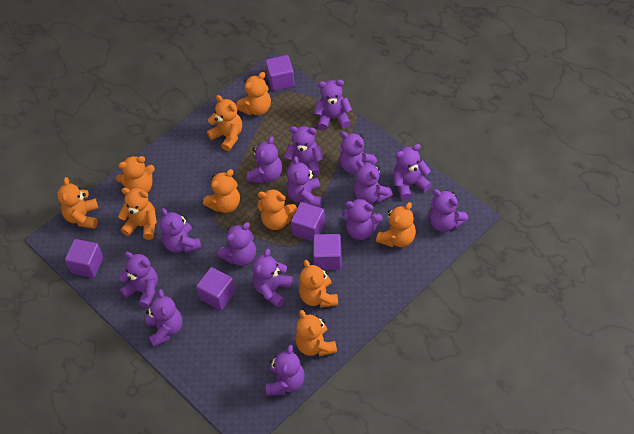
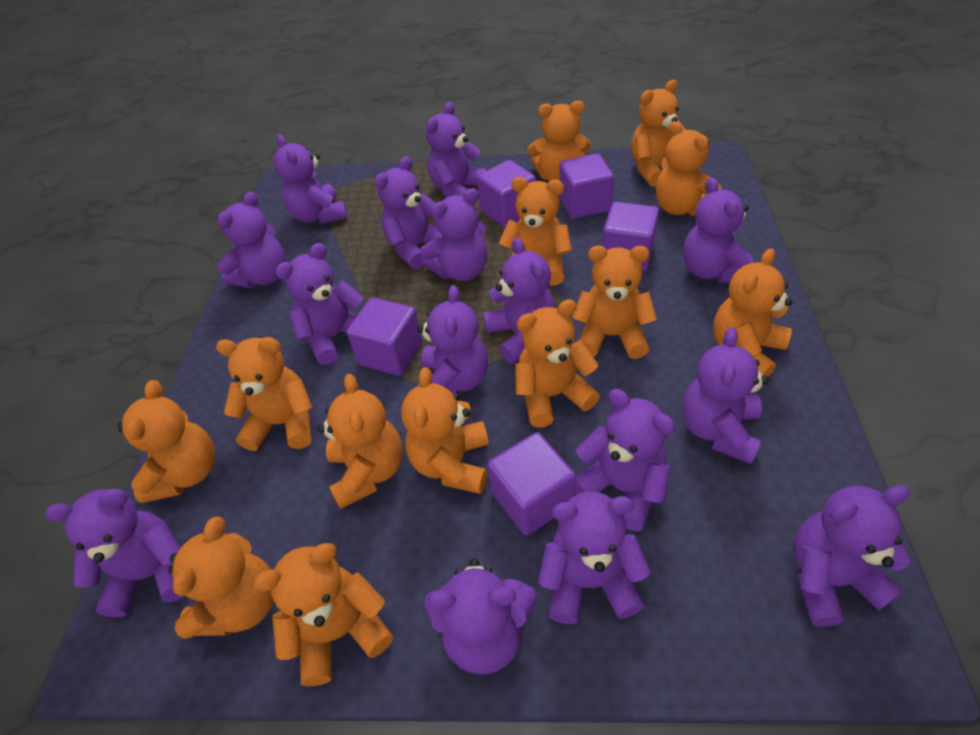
orange teddy bear: [57,177,99,229] [116,156,155,193] [118,188,157,240] [203,169,240,213] [207,95,242,151] [236,72,271,115] [257,188,297,230] [296,310,337,356] [299,260,338,308] [376,202,416,247] = 10 -> [117,380,215,503] [168,516,274,639] [216,337,313,451] [253,543,393,686] [317,374,403,509] [401,367,489,494] [499,177,572,286] [515,299,600,428] [528,101,591,181] [572,245,657,359] [631,80,686,187] [656,121,721,216] [713,248,792,377] = 13

